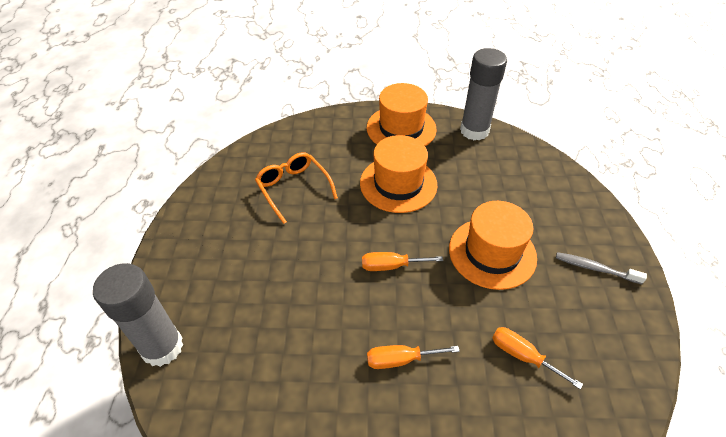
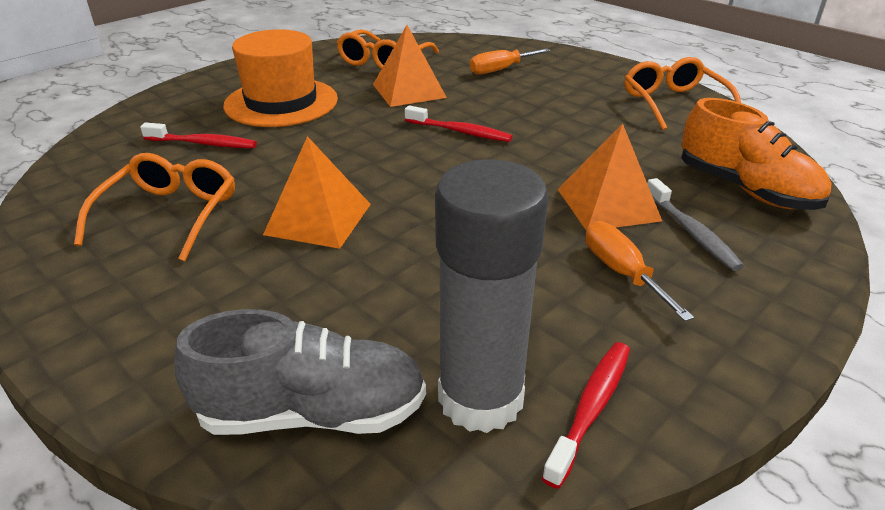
grey glue stick: [93,263,183,367] [460,48,507,140] = 2 -> [435,159,548,433] = 1
grey shoe: none = 0 -> [174,309,426,435] = 1
orange glasses: [255,152,338,224] = 1 -> [74,153,235,261] [337,29,439,69] [625,57,741,130] = 3
orange hat: [360,135,437,213] [367,83,437,146] [449,201,537,290] = 3 -> [223,29,338,127] = 1
orange pyramid: none = 0 -> [263,136,371,249] [373,25,447,107] [557,123,662,230] = 3
orange screwdriver: [362,252,443,271] [367,345,460,369] [492,327,583,389] = 3 -> [470,48,551,75] [585,221,694,321] = 2
orange shoe: none = 0 -> [681,98,832,210] = 1
red toothbrush: none = 0 -> [140,122,257,148] [405,105,513,142] [541,342,630,489] = 3

